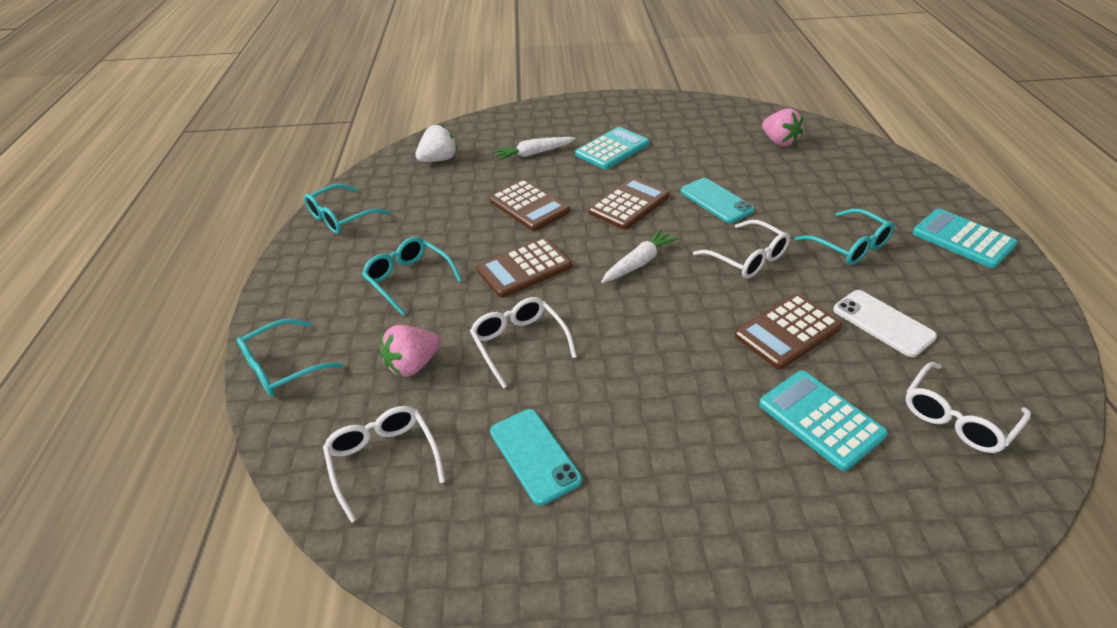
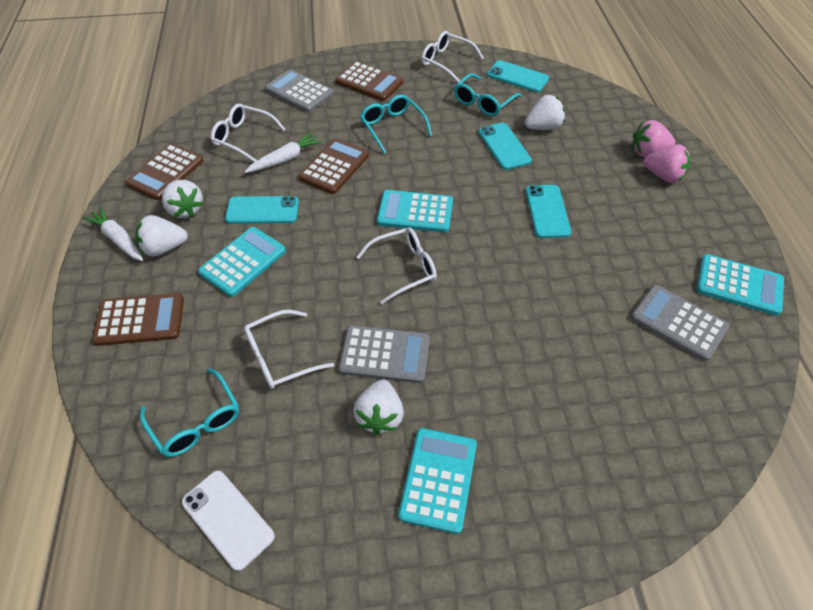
grey calculator: none = 0 -> [265,69,334,112] [339,325,430,383] [631,285,729,361] = 3
turquoise calculator: [575,127,649,170] [759,370,888,471] [912,209,1018,268] = 3 -> [198,227,286,297] [377,190,453,233] [398,428,477,534] [696,254,784,316] = 4
turquoise glasses: [237,319,343,396] [304,184,390,234] [362,237,462,316] [795,208,895,265] = 4 -> [140,368,239,457] [360,95,432,154] [454,73,522,116] = 3
turquoise phone: [490,409,582,506] [680,178,755,223] = 2 -> [225,196,299,224] [478,123,532,170] [487,60,549,92] [526,185,571,238] = 4
white strawberry: [415,124,457,162] = 1 -> [135,215,188,257] [162,180,204,218] [353,379,404,435] [525,95,565,130] = 4

